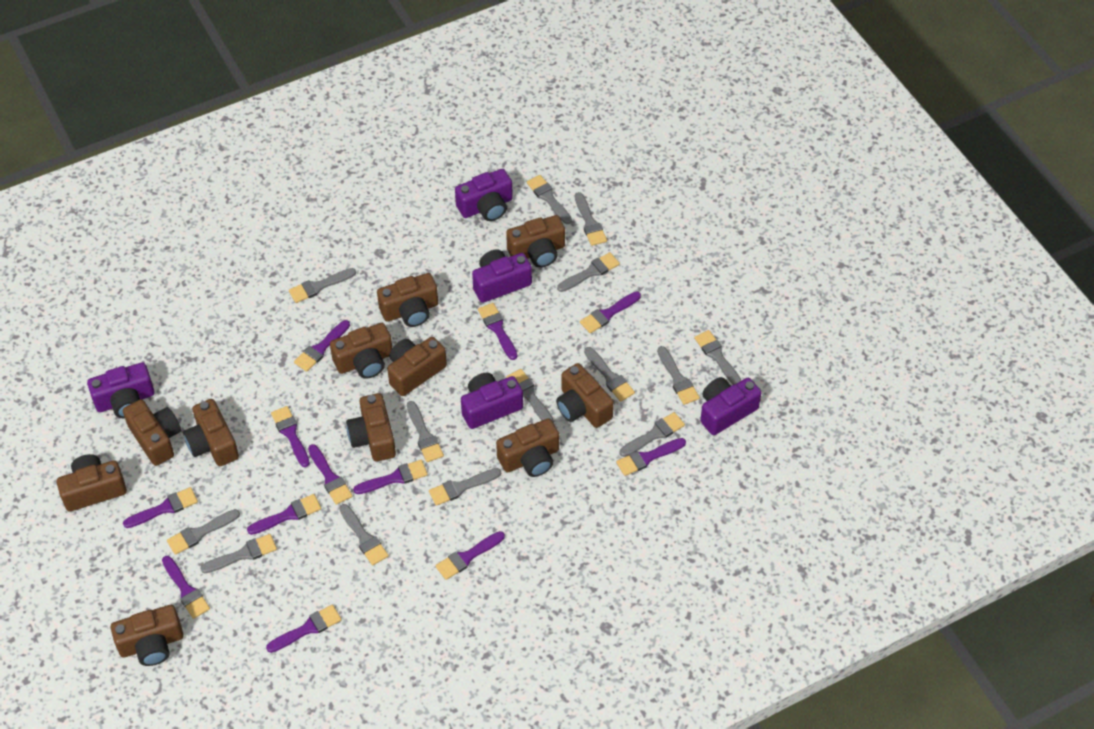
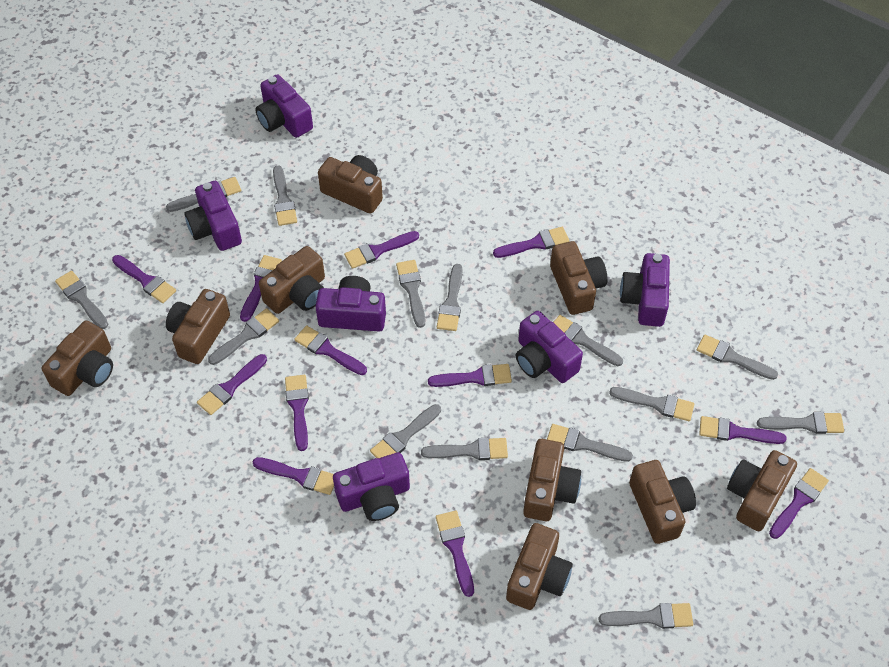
brown camera: [57,454,127,512] [111,605,183,666] [123,399,181,466] [183,399,239,466] [330,323,392,379] [346,393,396,462] [377,273,438,327] [387,337,447,396] [496,418,559,477] [506,215,565,268] [556,363,614,428] = 11 -> [42,320,113,396] [166,289,230,364] [259,246,325,314] [318,155,383,214] [506,523,573,610] [523,439,581,521] [550,241,608,315] [629,460,696,544] [727,450,797,531] = 9
purple camera: [87,362,155,418] [455,169,513,221] [461,373,523,429] [472,249,532,303] [700,377,761,435] = 5 -> [184,181,242,251] [255,74,313,138] [315,276,386,331] [333,452,410,521] [516,311,583,383] [620,253,670,327] = 6

